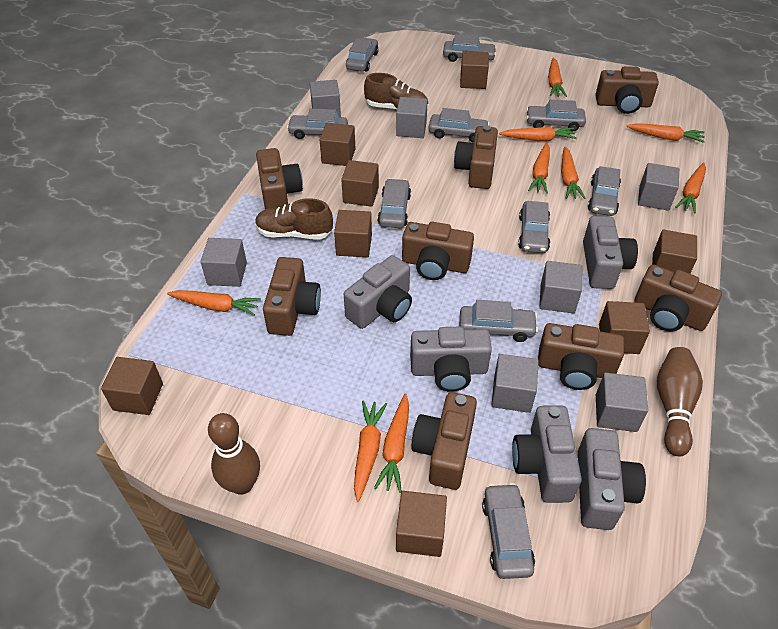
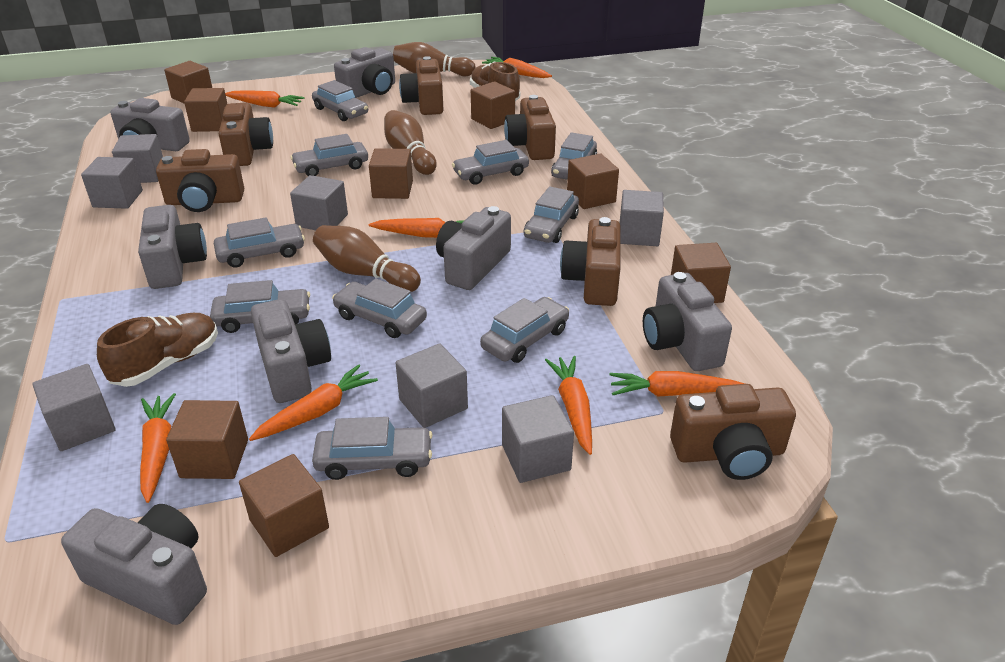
brown bowling pin: [208,413,260,495] [657,347,703,456] = 2 -> [313,225,421,292] [384,110,437,175] [393,42,475,76] = 3
brown camera: [256,148,303,209] [263,257,321,336] [402,222,474,280] [411,392,477,490] [454,125,498,189] [538,323,624,390] [595,66,659,114] [634,265,722,332] = 8 -> [156,149,244,212] [219,103,273,166] [399,56,443,115] [504,95,556,160] [560,217,621,306] [670,384,796,480] = 6
grey camera: [344,255,412,329] [410,327,492,392] [512,405,582,503] [578,428,646,530] [583,216,638,289] = 5 -> [61,504,207,625] [111,98,190,151] [138,205,207,289] [251,299,331,403] [334,47,395,98] [436,206,511,290] [643,272,732,371] = 7
orange carrot: [167,290,261,316] [354,400,387,502] [374,394,409,493] [499,127,577,141] [528,142,550,194] [548,58,567,97] [561,147,585,199] [626,123,705,143] [675,162,706,214] = 9 -> [140,393,176,503] [225,90,305,108] [249,365,378,441] [369,218,463,238] [482,57,552,78] [545,356,592,455] [609,371,745,397] = 7

